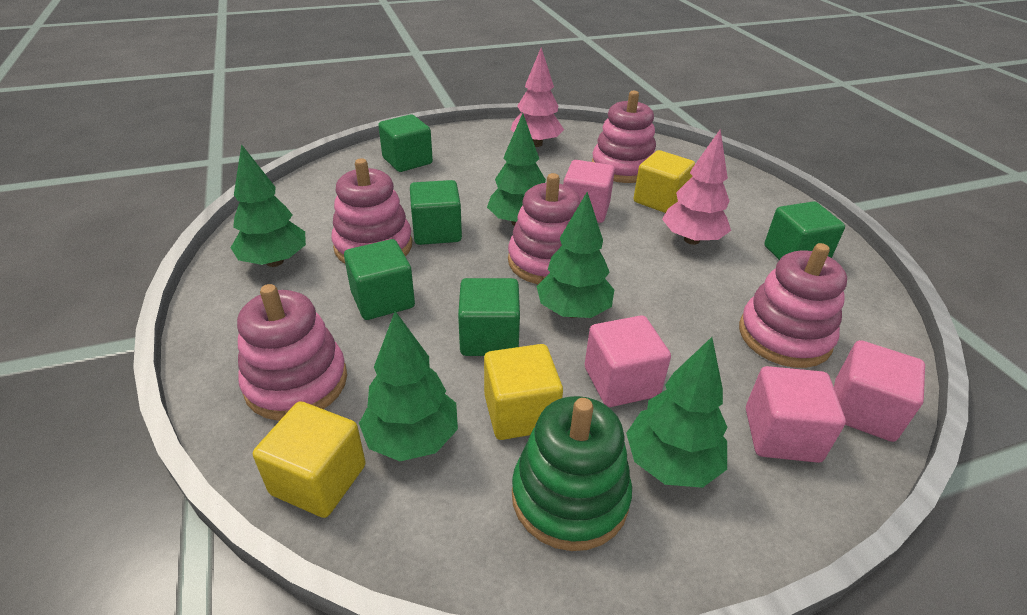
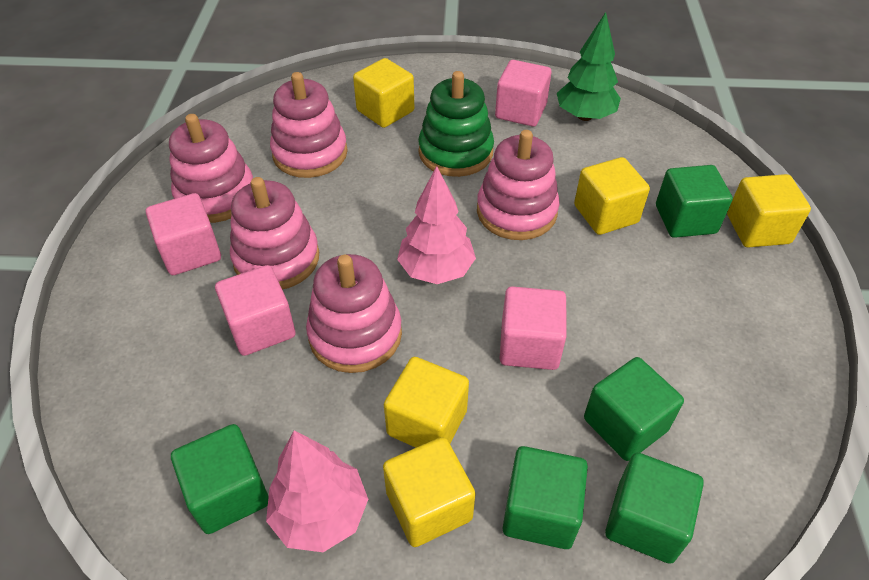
green tree: [231,144,306,267] [359,311,458,461] [487,113,546,226] [537,192,614,318] [626,337,728,488] = 5 -> [557,12,621,121] = 1
yellow cube: [253,401,366,518] [484,344,563,440] [633,150,695,213] = 3 -> [353,58,414,128] [383,437,475,547] [384,357,469,448] [574,157,650,235] [727,174,811,247] = 5

